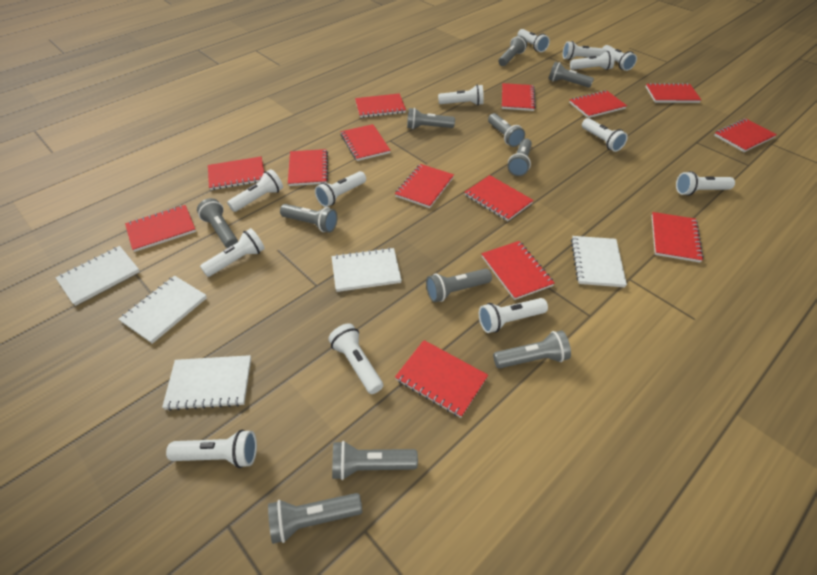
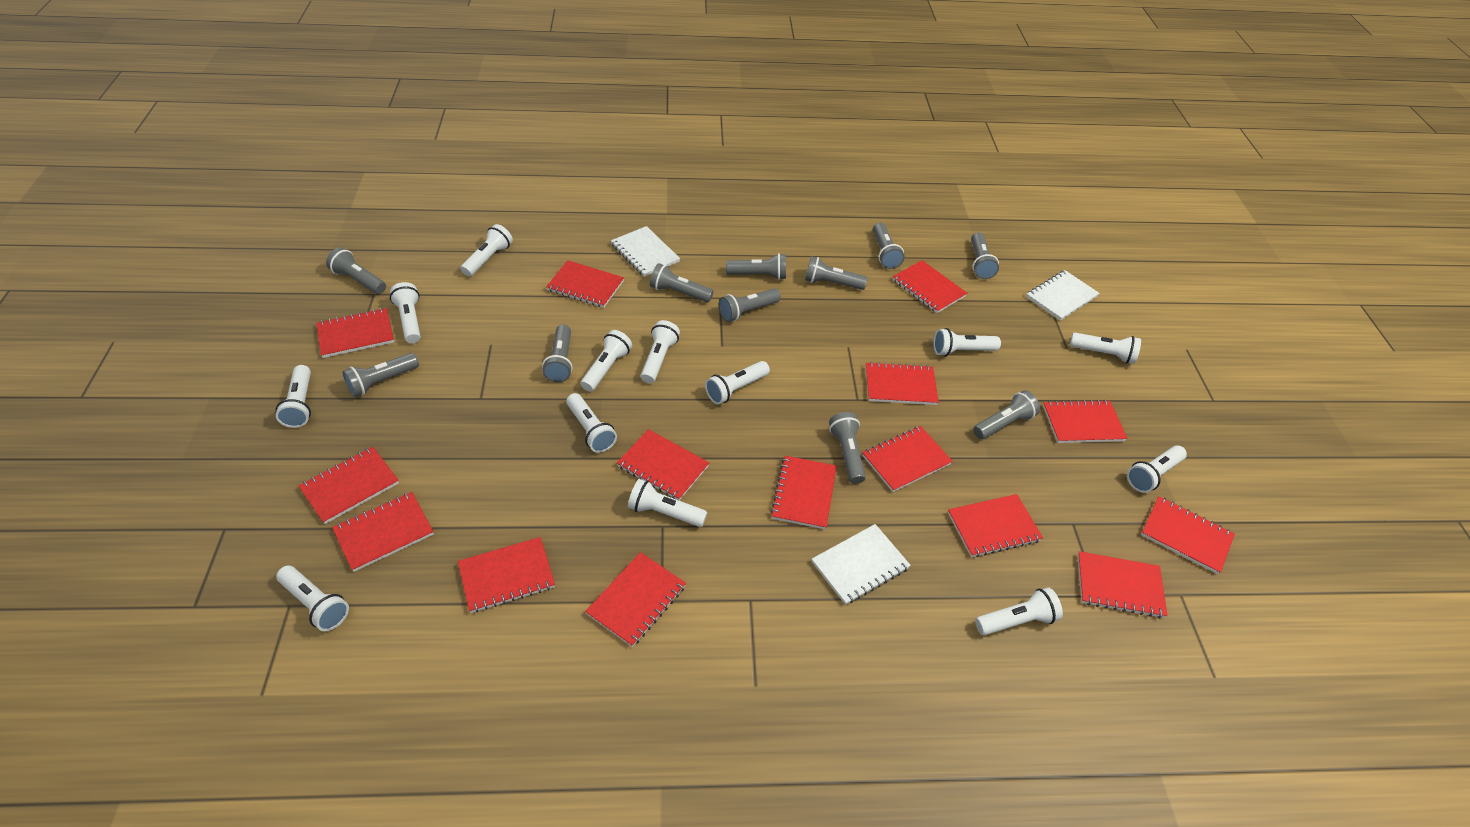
red notebook: [125,205,196,252] [208,157,264,190] [288,149,328,186] [341,124,391,161] [355,93,406,118] [395,164,454,208] [395,340,488,418] [465,175,534,221] [482,241,555,300] [502,83,536,111] [569,90,627,118] [646,83,701,103] [652,212,704,263] [714,119,777,152] = 14 -> [298,447,399,524] [316,308,394,358] [332,492,434,572] [458,537,555,613] [546,260,624,308] [585,552,686,647] [617,429,709,500] [771,456,837,529] [862,426,953,492] [865,362,939,405] [892,260,967,313] [948,494,1043,557] [1043,400,1128,443] [1078,551,1168,618] [1141,496,1235,574] = 15
white notebook: [56,246,140,306] [119,276,207,344] [162,355,251,411] [332,247,402,292] [571,236,627,287] = 5 -> [611,226,680,277] [812,524,911,605] [1026,270,1100,321] = 3

